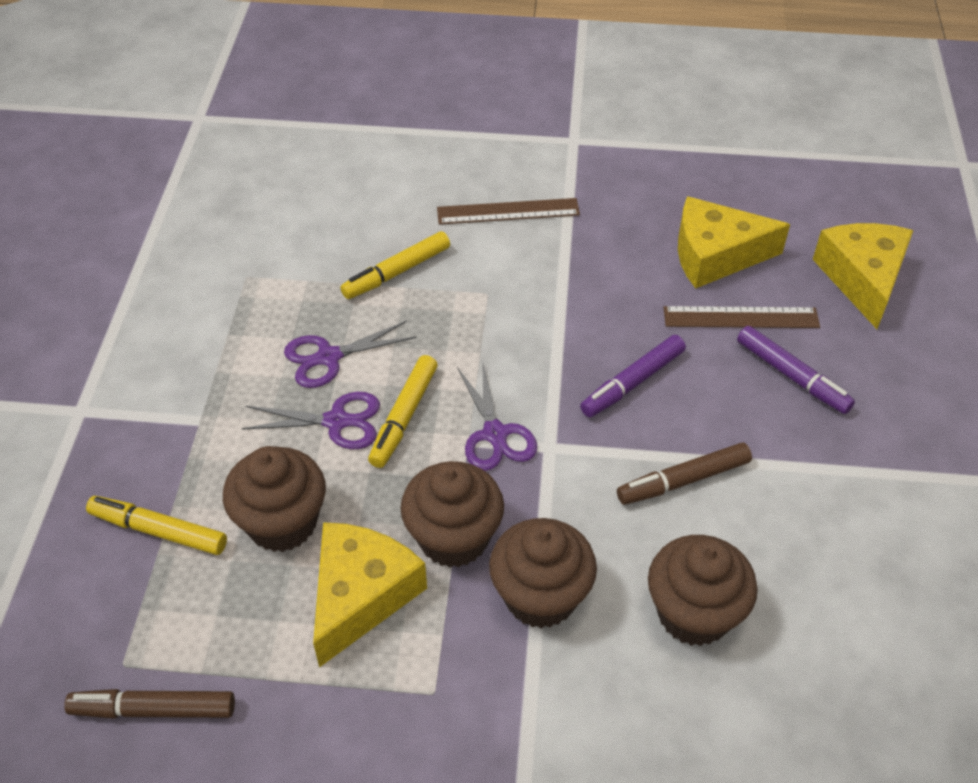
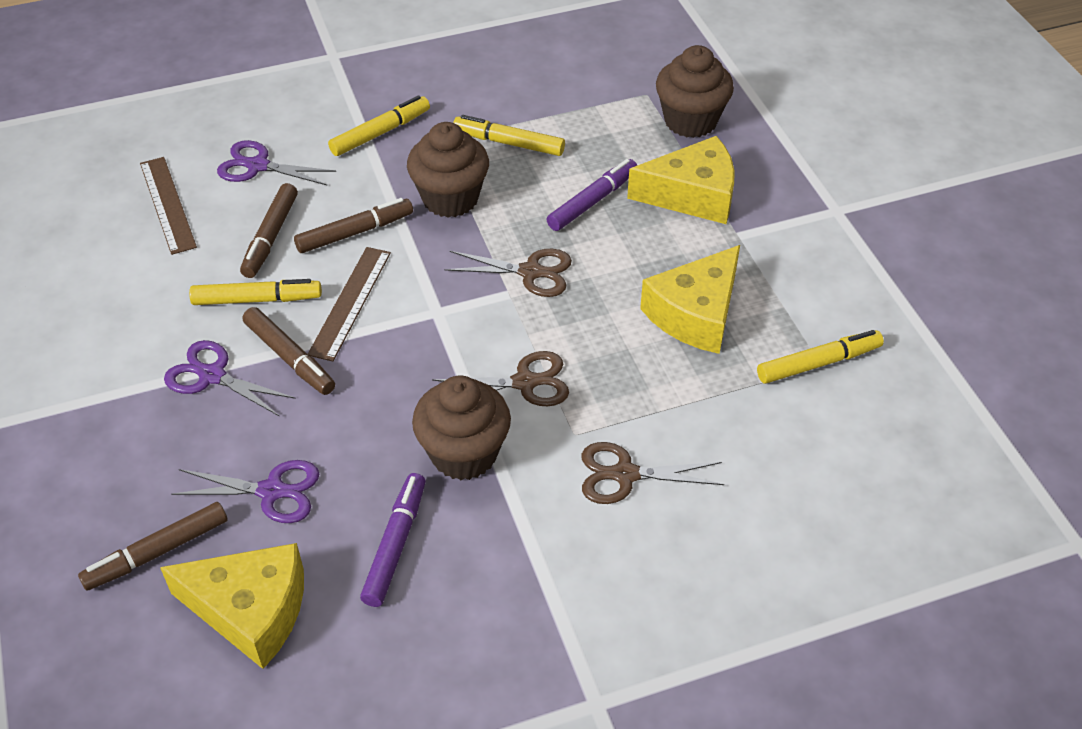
brown cupcake: [223,446,326,552] [400,461,504,568] [489,518,597,628] [648,535,758,646] = 4 -> [407,122,489,218] [412,375,511,480] [656,45,734,138] = 3
brown marker: [64,689,235,719] [617,442,752,505] = 2 -> [78,502,228,591] [240,183,298,278] [243,307,335,395] [294,198,413,253] = 4
brown scissors: none = 0 -> [432,351,569,406] [445,249,572,297] [582,442,724,504] = 3
yellow marker: [86,496,227,555] [340,231,450,299] [368,355,438,468] = 3 -> [189,279,322,305] [328,95,430,156] [453,115,565,156] [757,330,884,384] = 4

